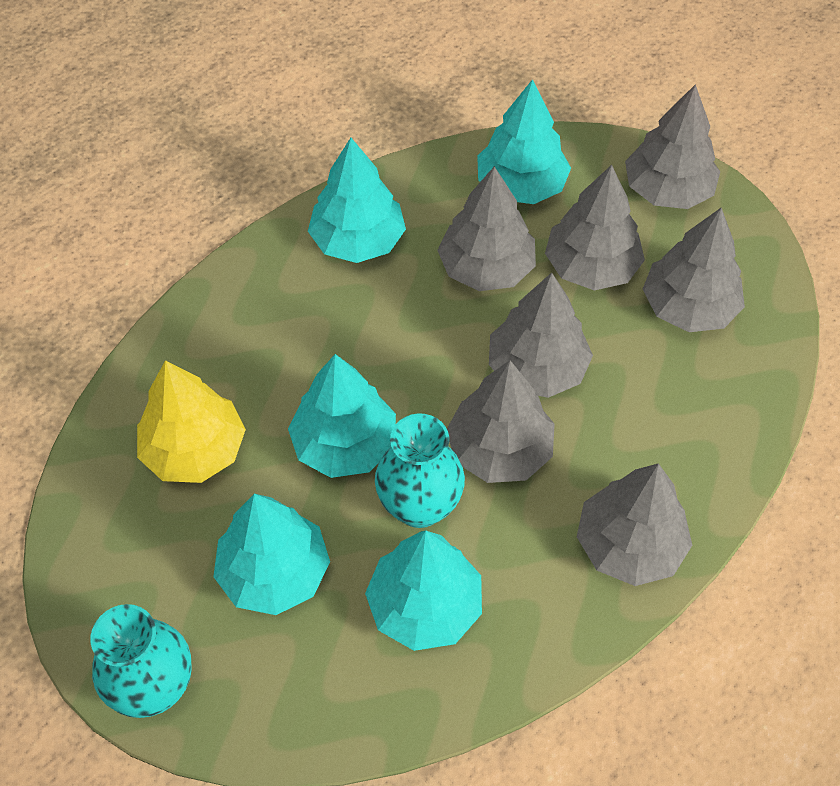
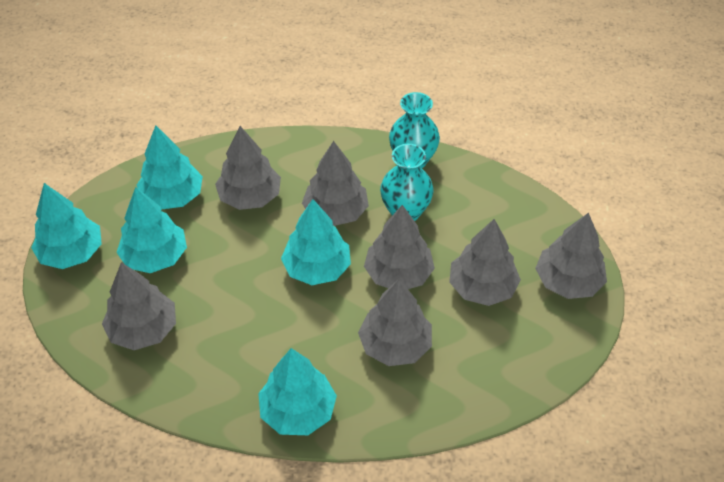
yellow tree: [137,360,246,483] = 1 -> none = 0

